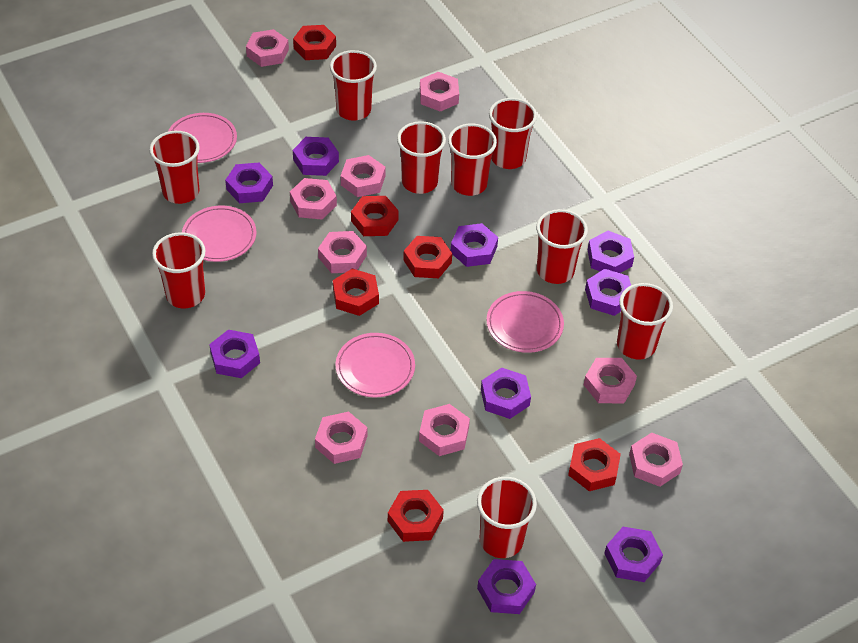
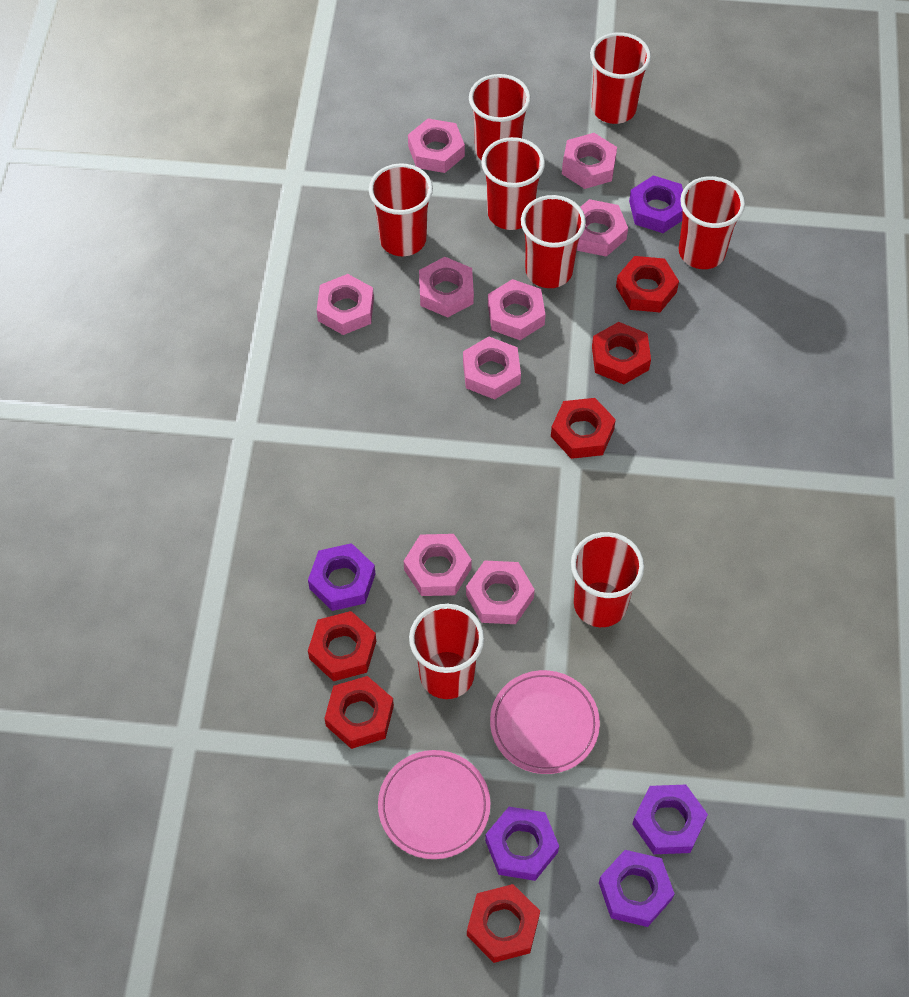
pink plate: [168,113,237,163] [182,206,256,262] [336,333,415,397] [486,291,564,353] = 4 -> [378,750,490,859] [490,670,600,774] = 2
purple nut: [209,330,260,378] [225,163,273,203] [293,137,339,176] [451,223,498,267] [477,559,536,614] [481,367,531,419] [585,269,631,316] [588,231,634,273] [604,527,663,582] = 9 -> [308,543,375,611] [485,807,559,881] [599,850,675,927] [629,175,683,233] [632,785,708,854] = 5
red cup: [149,131,200,204] [152,232,206,308] [330,50,377,121] [397,121,446,194] [448,123,497,196] [477,477,537,558] [489,98,537,169] [536,209,588,284] [617,283,673,359] = 9 -> [369,163,433,256] [409,604,484,699] [469,74,531,160] [481,137,545,230] [521,195,586,288] [571,532,644,627] [590,32,651,124] [679,176,745,269] = 8

